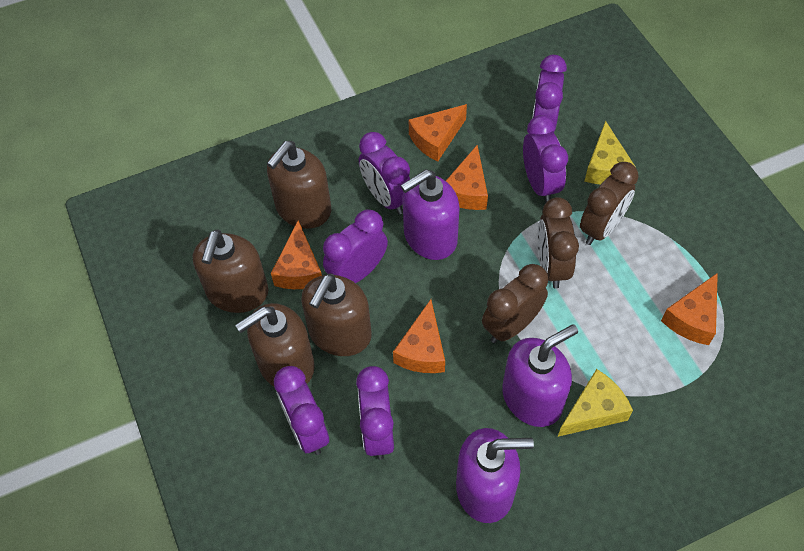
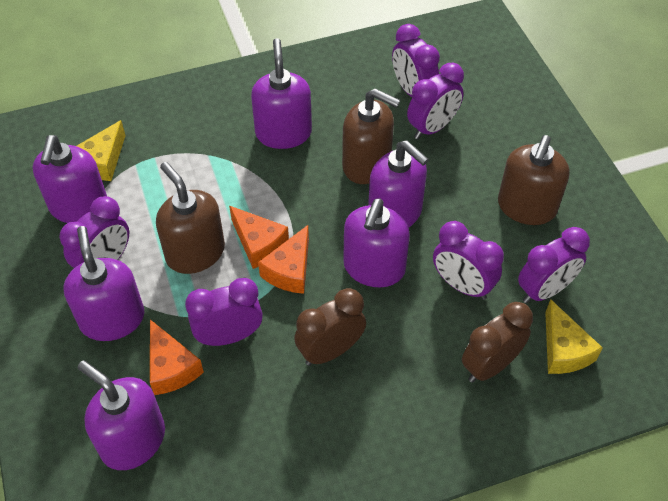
brown clock: [482,264,548,343] [538,197,579,289] [580,162,639,245] = 3 -> [294,288,366,366] [462,302,533,383] = 2
brown soap dispenser: [193,229,269,313] [235,303,315,386] [267,141,331,229] [301,274,372,356] = 4 -> [156,162,225,274] [342,89,400,184] [498,135,570,225] = 3
orange cheese: [271,220,322,289] [393,299,445,373] [409,104,467,161] [446,145,488,210] [661,273,718,345] = 5 -> [150,320,204,395] [229,206,289,269] [258,225,309,294] = 3
purple soap dispenser: [400,169,460,260] [456,428,534,523] [502,324,578,427] = 3 -> [33,135,107,223] [64,226,144,341] [78,361,165,470] [251,38,312,149] [343,198,410,287] [368,140,429,227] = 6

